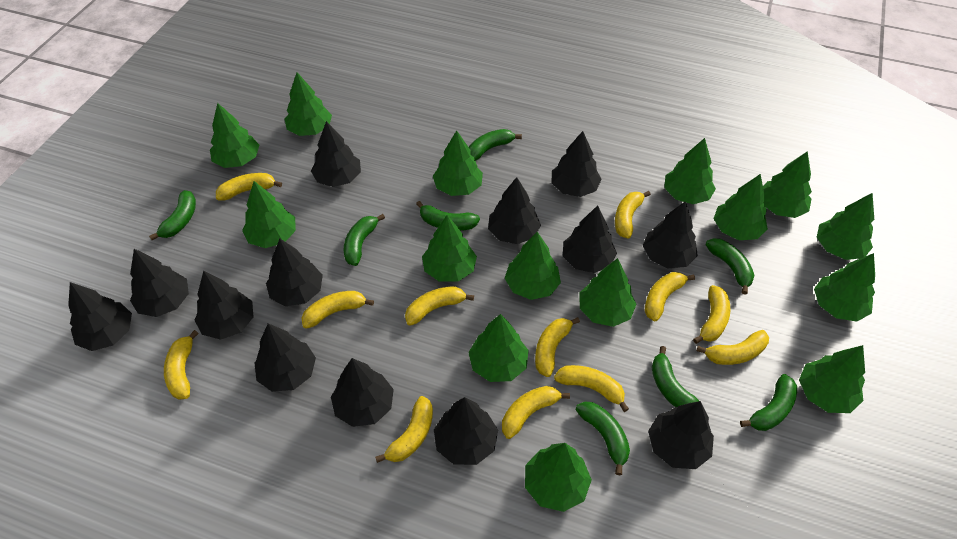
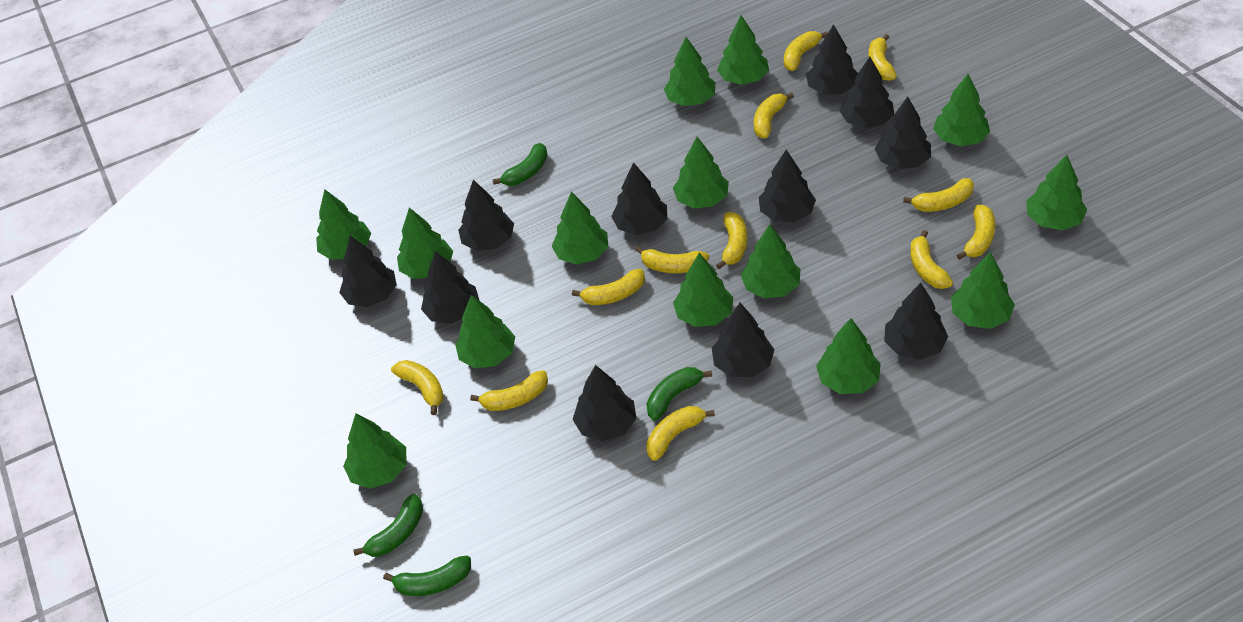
black tree: [68,282,132,351] [130,249,189,317] [194,271,253,340] [254,323,316,392] [266,239,323,306] [311,121,361,187] [331,358,394,427] [434,397,498,465] [488,177,541,244] [552,131,602,197] [563,205,617,273] [643,202,698,268] [648,401,714,469] = 13 -> [339,235,397,307] [421,251,480,324] [458,180,514,251] [573,365,637,441] [611,162,667,235] [712,303,774,377] [759,150,816,222] [806,24,858,94] [840,57,894,128] [875,97,931,169] [884,283,948,360] = 11
green banana: [149,190,196,240] [344,214,385,266] [416,201,480,231] [469,129,522,161] [575,401,630,475] [651,346,699,407] [706,238,754,295] [740,374,797,431] = 8 -> [353,494,423,557] [383,555,471,596] [492,143,548,186] [646,367,712,421] = 4
green tree: [210,103,259,168] [242,181,296,248] [285,72,332,136] [422,215,477,281] [433,130,483,196] [468,314,529,382] [505,232,561,300] [525,443,592,512] [580,258,636,327] [664,138,716,204] [713,174,768,240] [763,151,812,218] [799,345,865,413] [814,253,875,321] [817,193,874,260] = 15 -> [316,190,371,260] [343,413,407,489] [397,208,453,279] [455,295,515,368] [551,192,609,264] [664,37,716,106] [673,137,729,208] [673,253,733,327] [717,15,769,85] [741,224,800,298] [816,318,881,394] [933,74,990,146] [951,252,1015,329] [1026,155,1087,230] = 14

